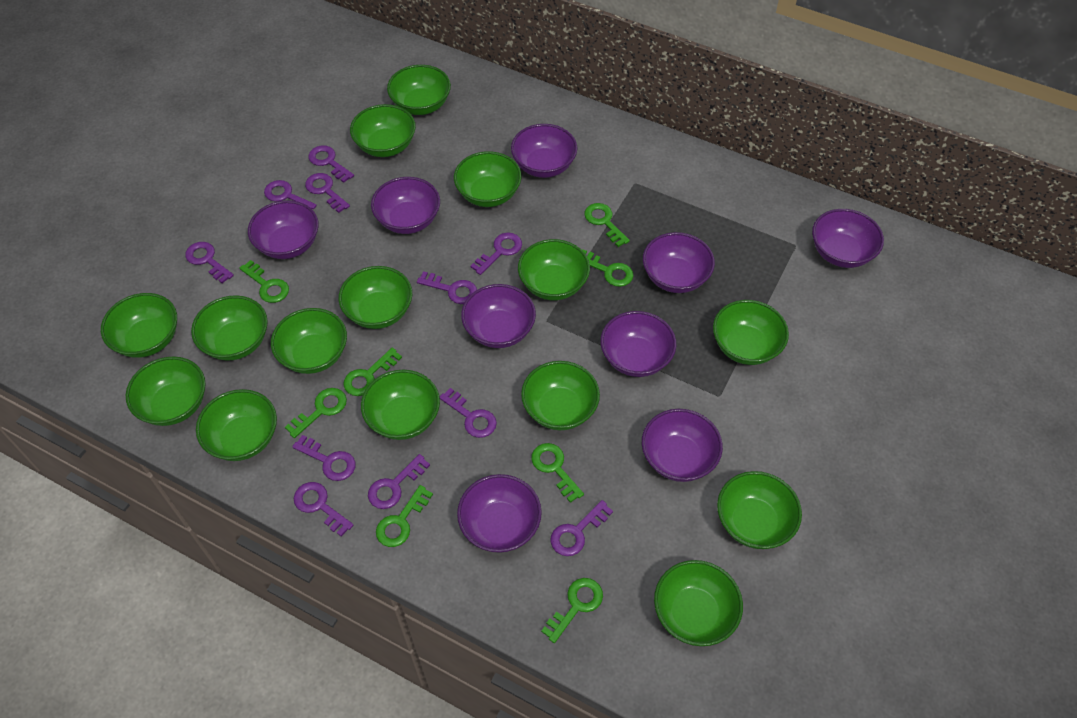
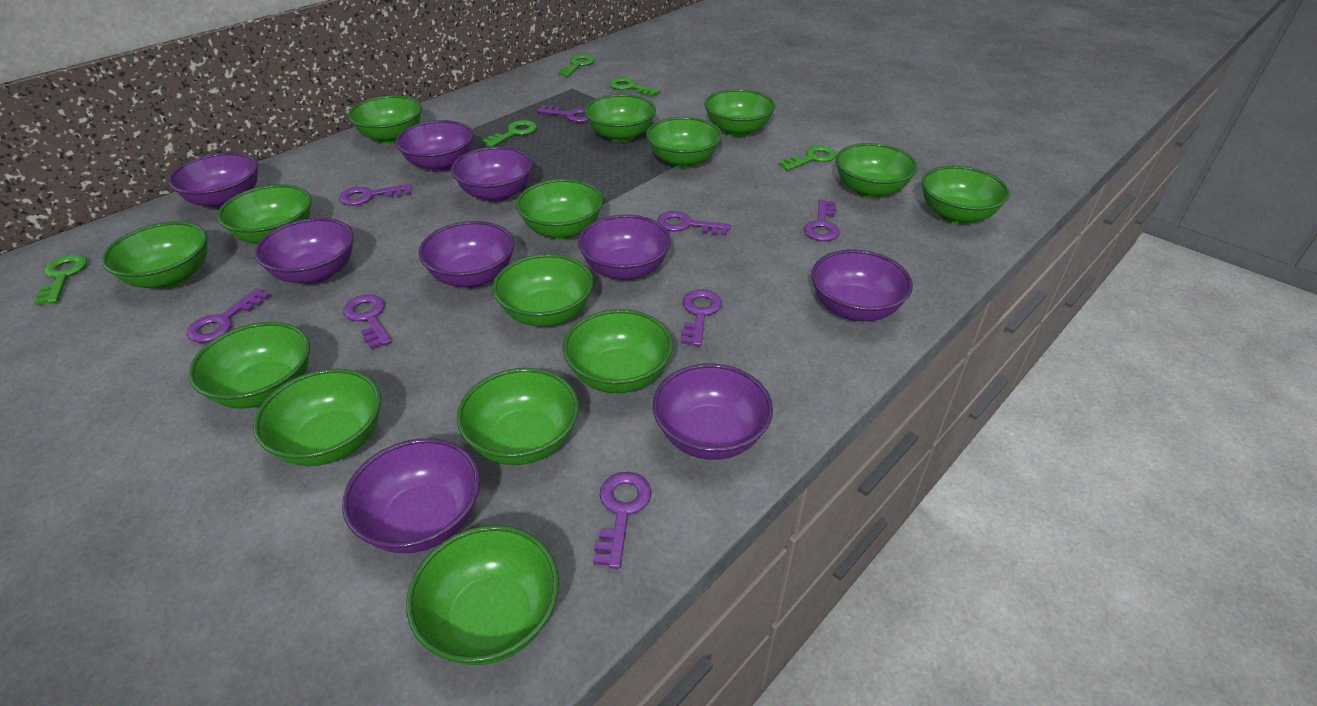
green key: [239,260,289,303] [285,388,347,438] [343,348,402,396] [376,485,433,547] [531,443,584,503] [541,578,603,643] [582,249,633,287] [584,203,630,247] = 8 -> [34,254,88,305] [482,120,537,147] [558,54,594,76] [610,77,660,97] [779,146,837,171] = 5
purple key: [185,242,234,283] [264,180,317,209] [292,435,356,481] [294,482,354,537] [305,173,350,213] [308,145,354,183] [368,454,430,509] [417,271,477,304] [440,388,497,438] [470,232,522,275] [550,500,613,556] = 11 -> [186,288,270,343] [339,184,412,205] [343,294,392,349] [537,105,588,122] [593,472,651,569] [657,211,731,236] [681,289,722,346] [804,200,839,241] = 8

